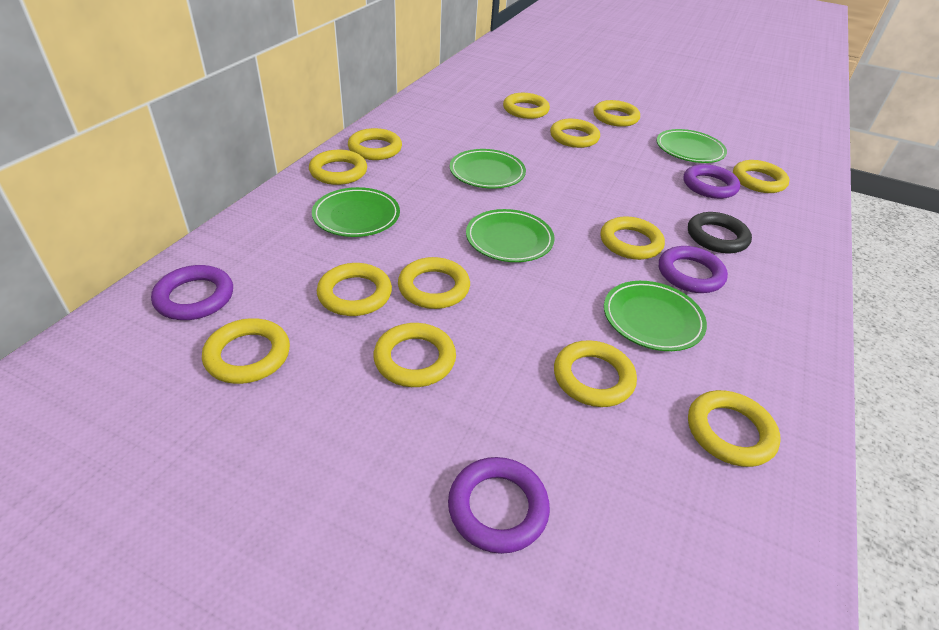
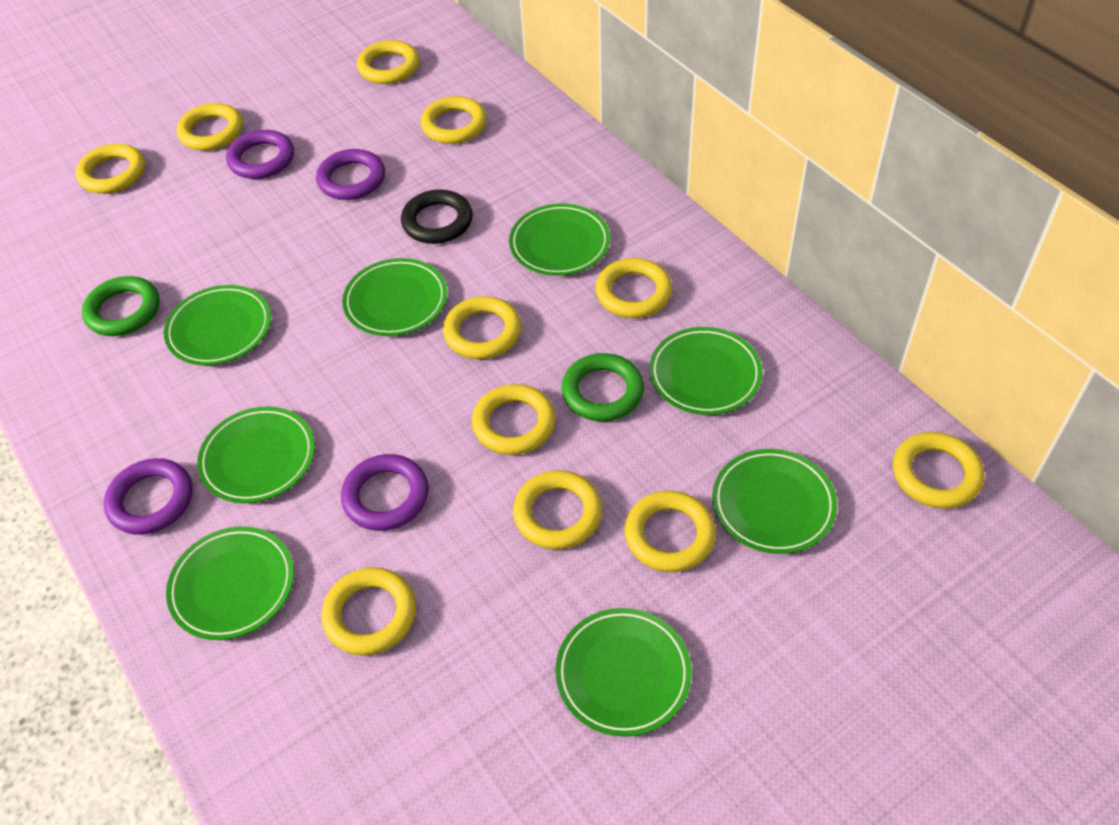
green plate: [312,187,400,237] [450,149,526,189] [466,209,555,262] [604,281,707,351] [656,129,727,163] = 5 -> [164,285,271,365] [166,526,294,640] [197,407,315,503] [342,258,447,336] [509,204,610,276] [555,608,692,737] [649,327,763,415] [712,449,837,554] = 8
green ring: none = 0 -> [82,276,160,336] [562,353,644,421] = 2
yellow ring: [202,318,290,384] [309,150,367,185] [317,263,392,316] [348,128,402,160] [373,323,456,387] [398,257,470,309] [503,93,550,119] [550,119,600,148] [554,340,637,407] [593,100,640,127] [601,216,665,260] [688,390,780,467] [733,160,790,193] = 13 -> [76,144,145,194] [177,103,243,151] [321,567,416,655] [357,40,419,84] [421,96,487,144] [443,296,521,359] [472,384,556,455] [513,470,602,549] [595,258,672,318] [624,491,716,572] [893,432,985,509] = 11

